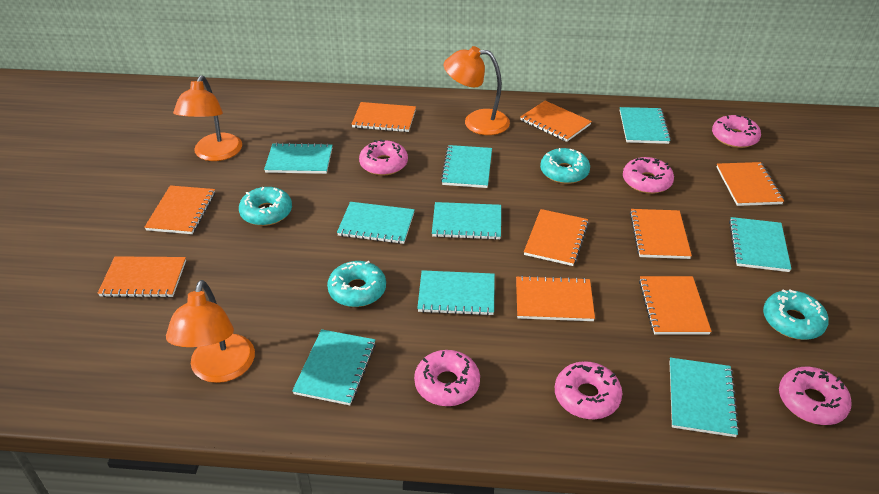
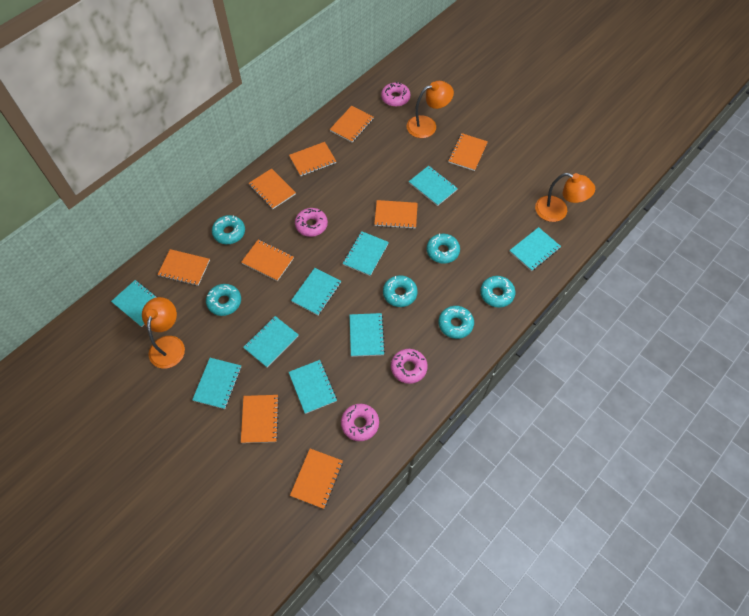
pink donut: [359,139,408,175] [414,350,480,406] [555,361,622,419] [623,157,674,194] [712,115,761,148] [779,367,852,425] = 6 -> [295,208,328,237] [341,404,379,441] [381,82,410,107] [391,349,428,384] = 4
turquoise donut: [239,187,292,226] [327,261,386,307] [540,148,590,184] [763,289,829,340] = 4 -> [206,284,241,316] [212,215,245,244] [383,275,418,307] [426,234,460,264] [439,306,474,339] [480,276,515,308] = 6

